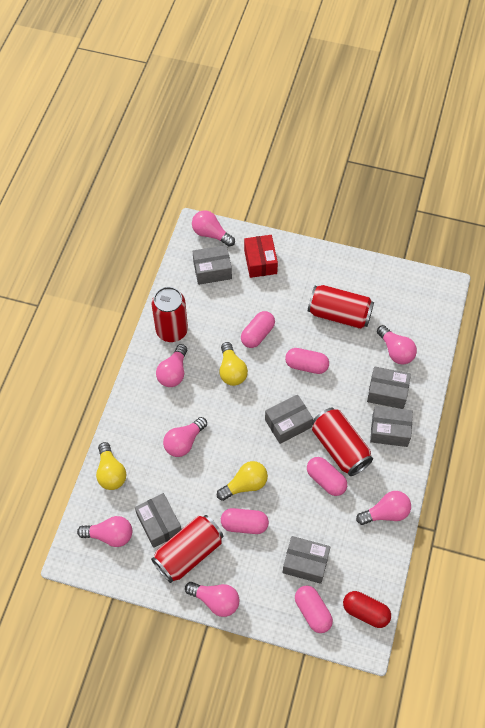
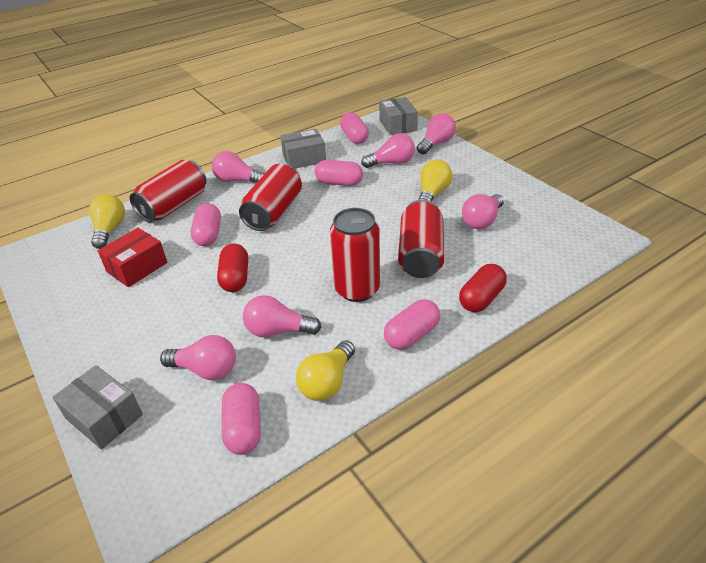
grey box: [135,493,181,548] [193,245,232,285] [265,395,313,444] [282,536,330,584] [367,366,411,409] [370,406,413,447] = 6 -> [52,365,143,449] [280,129,326,169] [379,97,418,136] = 3
pink light bulb: [77,516,132,547] [156,344,187,387] [163,417,207,457] [185,582,239,617] [192,210,235,247] [356,491,411,525] [377,325,417,364] = 7 -> [160,335,236,380] [212,151,265,183] [243,295,322,337] [362,133,415,168] [417,113,456,154] [462,194,504,229] = 6
red capsule: [343,591,391,628] = 1 -> [217,244,248,292] [459,264,507,312] = 2

